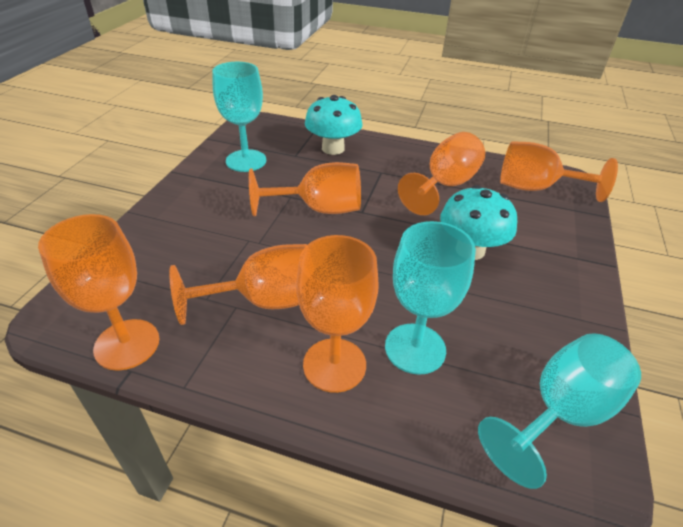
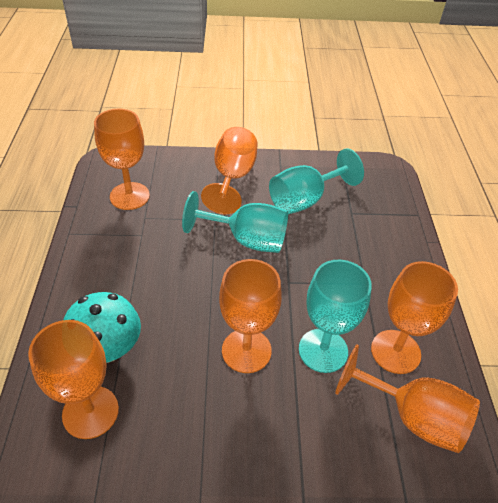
turquoise mushroom: [305,95,363,155] [440,185,517,260] = 2 -> [63,292,141,363] = 1

